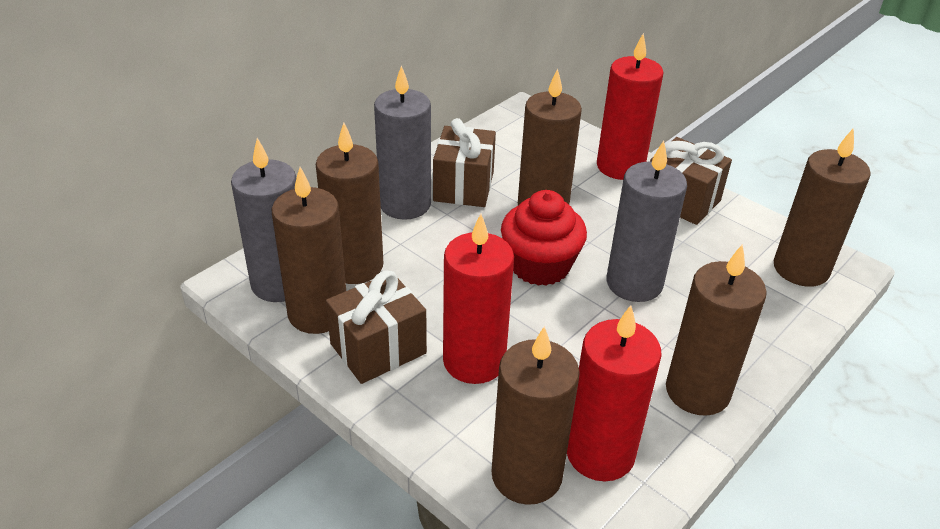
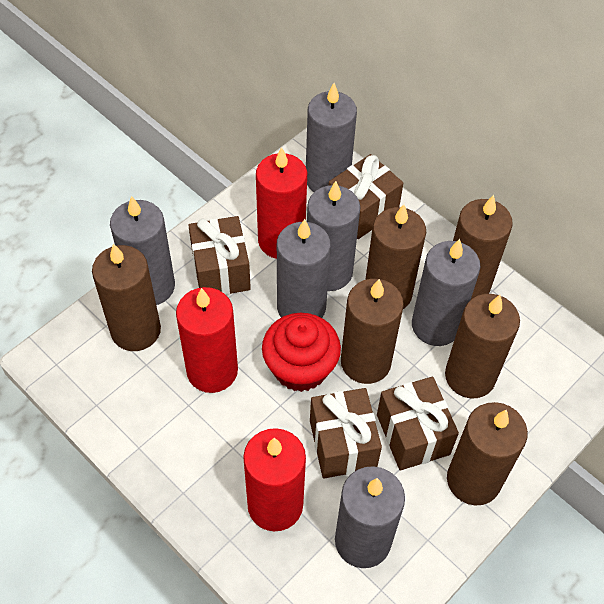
brown gift: [326,270,427,384] [433,118,496,207] [650,137,732,225] = 3 -> [188,216,251,295] [310,388,382,478] [329,154,403,239] [377,376,459,471] = 4
grey candle: [231,138,296,302] [374,65,431,220] [606,141,687,302] = 3 -> [110,196,175,305] [277,219,331,318] [306,83,357,192] [307,181,360,291] [335,466,405,568] [412,239,481,346] = 6

